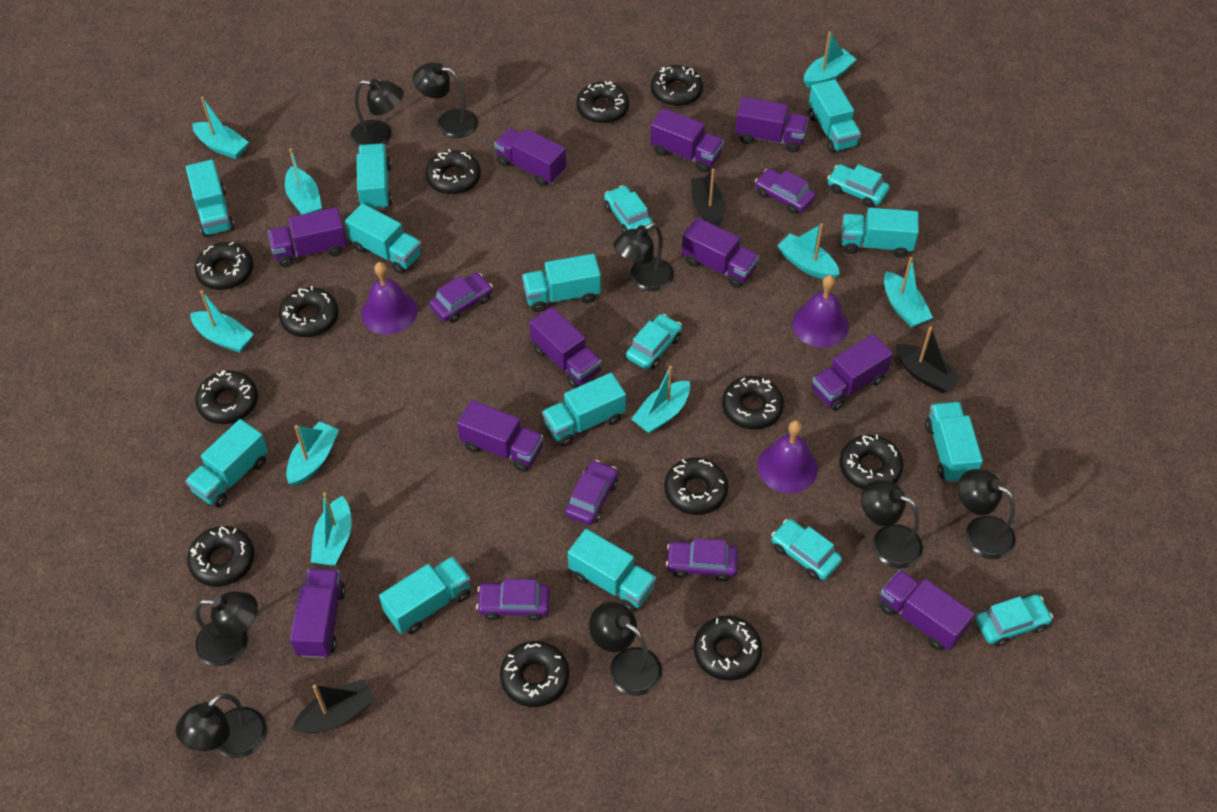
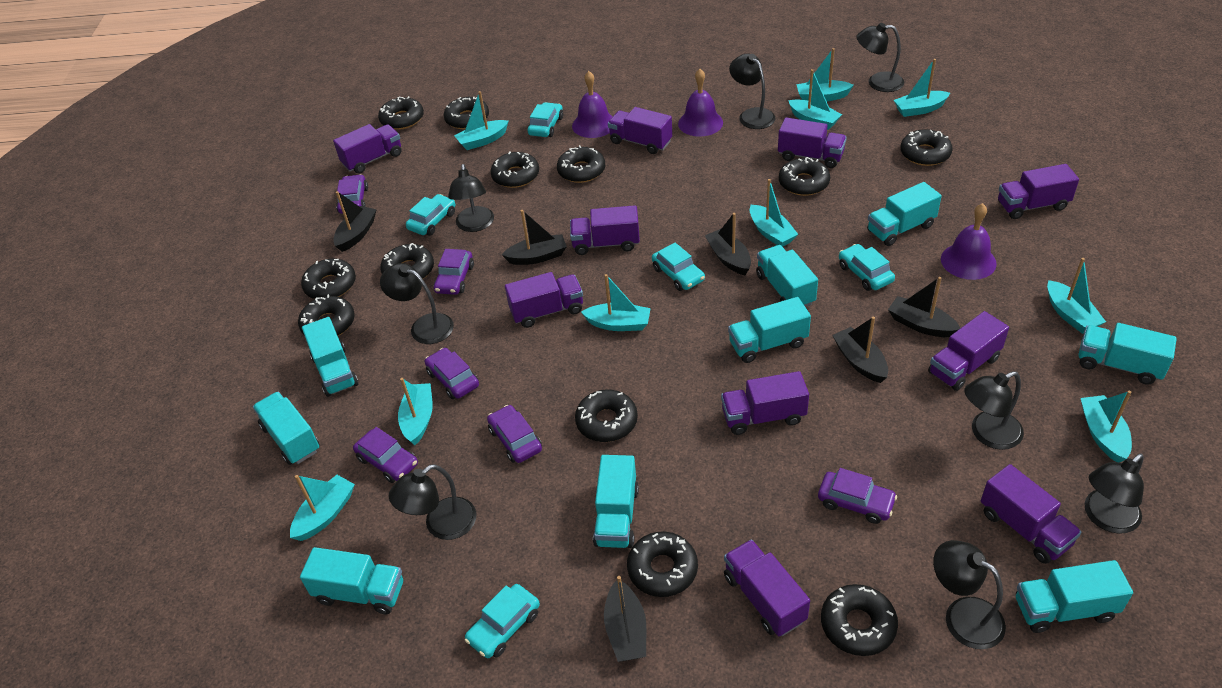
black boat: [291,679,375,733] [691,169,725,227] [895,326,962,393] = 3 -> [333,191,377,252] [502,210,567,265] [604,576,646,662] [705,213,751,275] [832,316,888,383] [888,277,960,337] = 6
purple car: [429,273,493,323] [476,579,550,621] [565,460,618,525] [666,538,738,581] [755,168,816,214] = 5 -> [336,174,368,214] [353,427,418,483] [425,348,479,399] [434,249,474,295] [487,405,542,463] [818,468,897,524] = 6
turquoise boat: [190,290,254,353] [192,97,249,159] [285,148,322,214] [286,421,339,486] [311,492,352,566] [632,366,690,434] [777,223,840,279] [804,31,857,88] [884,257,933,328] = 9 -> [290,475,355,541] [398,378,433,445] [454,91,508,150] [581,274,651,331] [750,179,798,247] [788,69,842,130] [796,48,854,101] [894,59,950,117] [1047,258,1106,334] [1081,391,1132,462] = 10
turquoise truck: [185,419,268,507] [186,160,235,237] [345,203,422,274] [357,143,392,210] [379,556,471,634] [522,254,601,312] [542,373,626,446] [568,529,656,612] [809,79,861,153] [841,208,919,258] [925,402,983,483] = 11 -> [253,392,320,465] [300,547,403,614] [302,317,358,397] [593,455,639,548] [728,297,811,363] [756,245,818,307] [867,182,942,246] [1016,560,1133,633] [1079,323,1177,385] = 9

